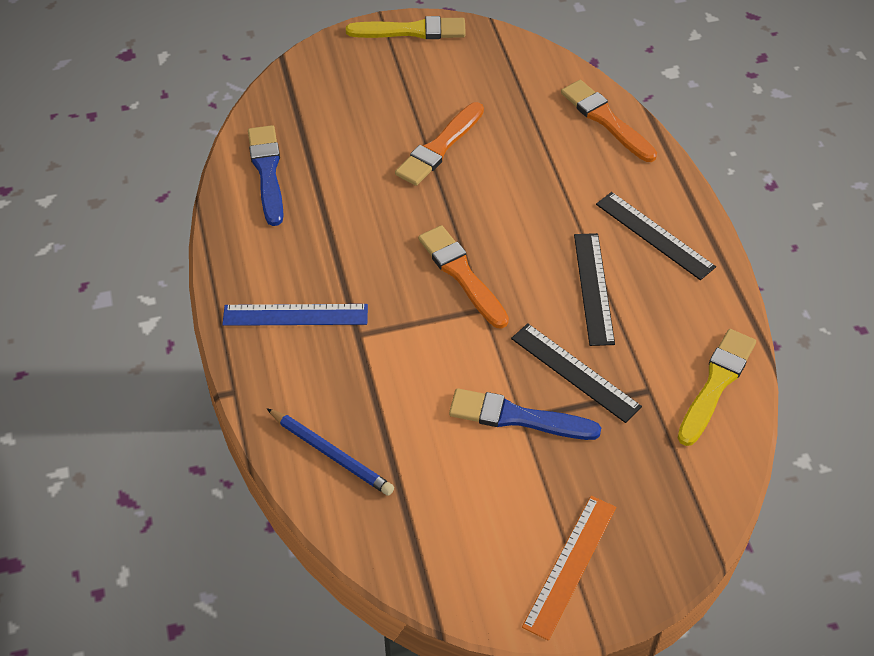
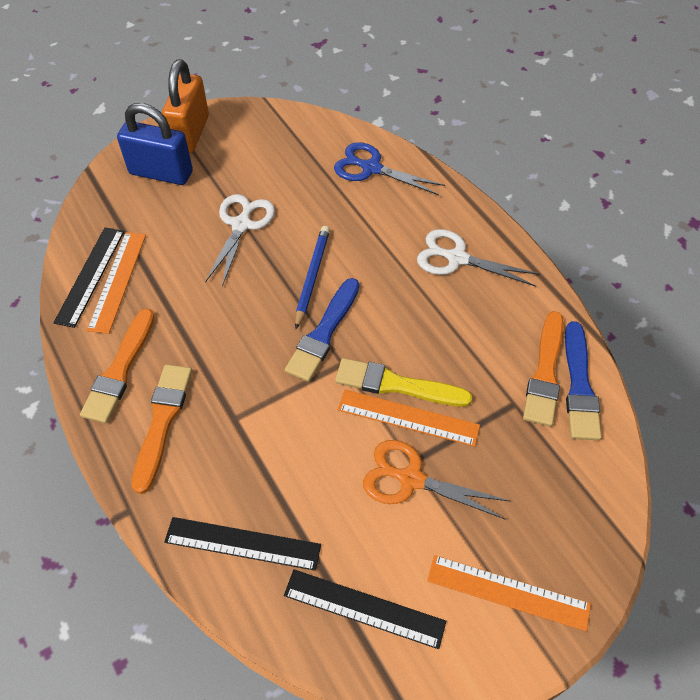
blue padlock: none = 0 -> [117,103,193,185] = 1
blue ruler: [222,304,368,326] = 1 -> none = 0
blue scissors: none = 0 -> [334,142,445,195] = 1
orange padlock: none = 0 -> [162,59,209,153] = 1
orange ruler: [522,496,616,641] = 1 -> [87,232,146,334] [338,389,480,447] [427,555,591,631] = 3
orange scissors: none = 0 -> [363,440,510,520] = 1
white scissors: none = 0 -> [205,194,275,286] [417,229,540,287] = 2
yellow brush: [346,16,466,39] [678,329,756,446] = 2 -> [335,358,472,407] = 1

